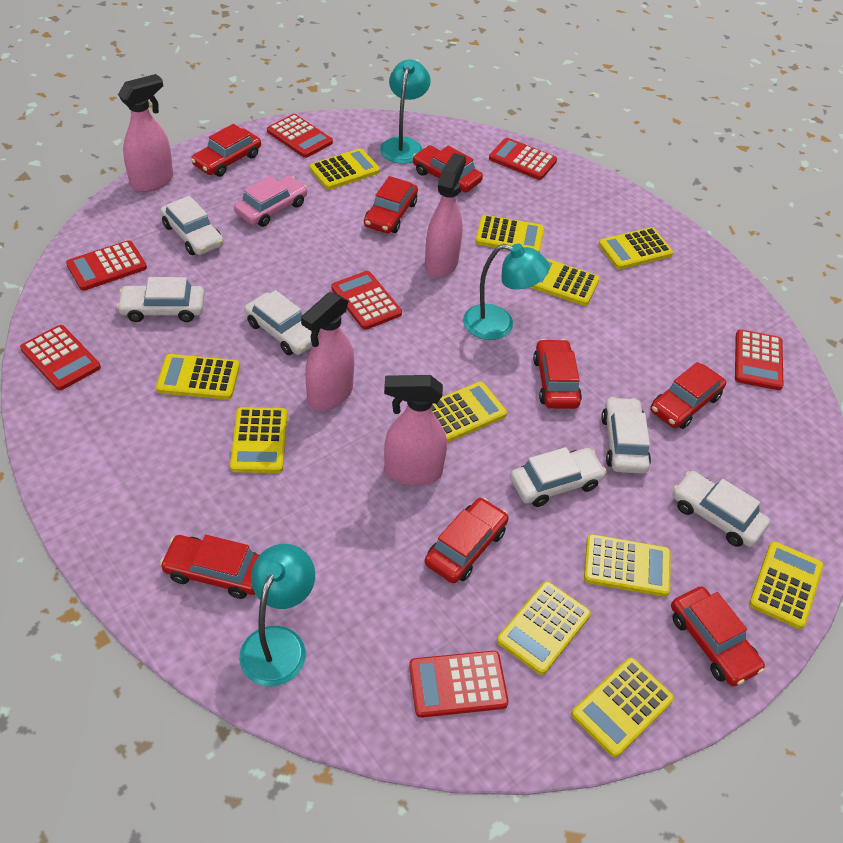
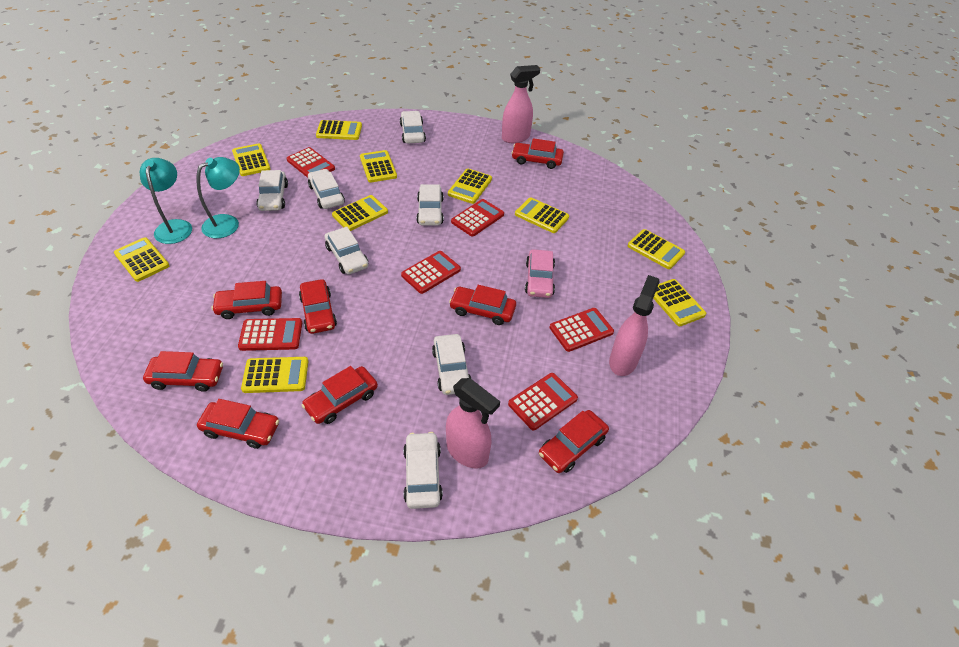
pink spray bottle: [118,74,173,192] [301,292,354,411] [384,375,447,486] [425,153,466,278] = 4 -> [446,378,500,469] [502,65,540,143] [609,275,660,376] = 3
red calculator: [20,325,101,390] [66,240,147,291] [267,114,333,158] [331,271,402,330] [409,651,509,718] [489,138,557,180] [735,329,783,390] = 7 -> [238,318,302,351] [287,147,335,178] [401,251,461,294] [451,199,504,237] [508,373,578,430] [550,308,614,352] = 6
turquoise lamp: [239,544,315,686] [380,59,431,164] [463,243,550,340] = 3 -> [140,158,192,244] [196,157,240,238] = 2
white car: [117,277,205,322] [160,196,224,255] [244,290,320,355] [510,447,607,507] [601,397,651,474] [673,471,770,547] = 6 -> [256,170,288,211] [308,169,345,209] [324,227,369,275] [400,111,426,143] [403,432,443,509] [416,184,444,226] [432,334,472,395] = 7
yellow calculator: [156,354,240,400] [230,407,287,473] [310,148,380,190] [431,382,507,443] [475,215,544,253] [497,581,591,675] [530,258,600,306] [571,658,674,757] [584,534,671,597] [599,227,673,269] [749,541,823,629] = 11 -> [114,237,169,282] [232,143,270,176] [241,357,308,393] [316,120,362,140] [332,195,388,231] [360,150,397,183] [448,169,492,204] [515,197,569,233] [628,229,685,269] [653,279,707,326] = 10

